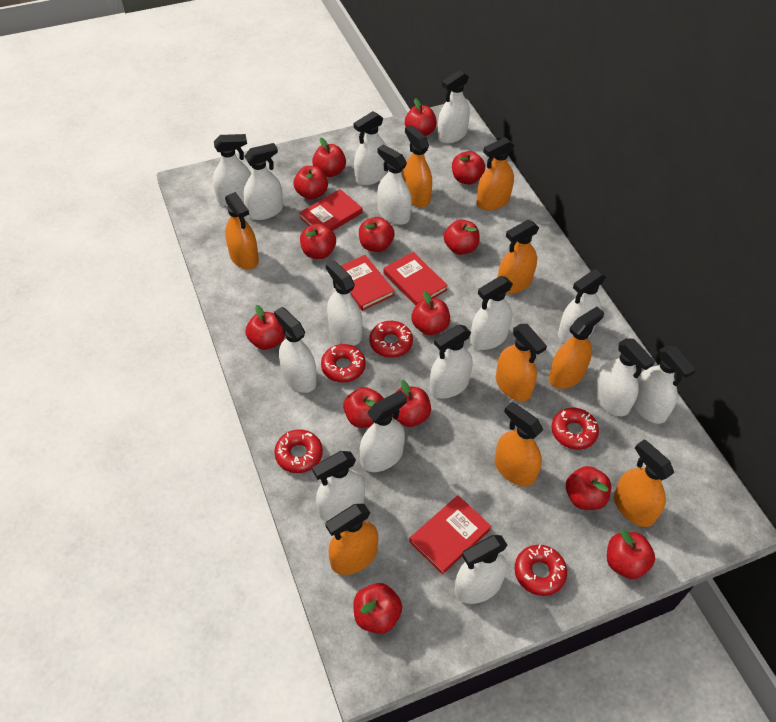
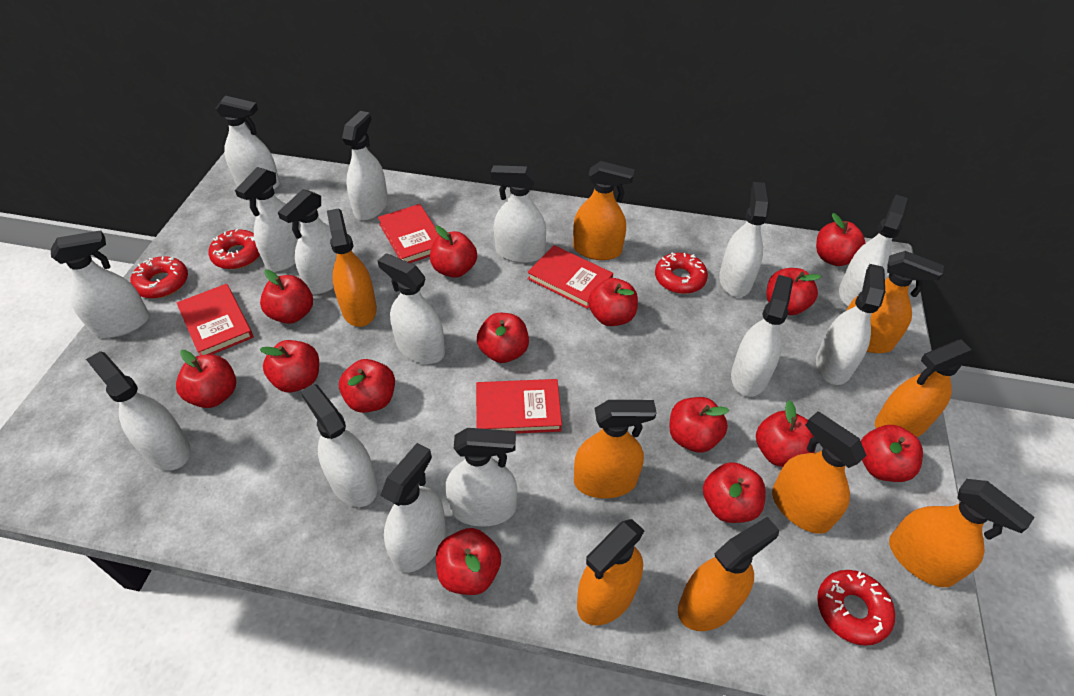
red donut: [274,429,323,473] [321,344,366,383] [369,321,413,358] [515,544,567,596] [551,408,599,450] = 5 -> [130,256,188,299] [209,228,260,269] [655,253,708,294] [817,570,895,646] = 4

